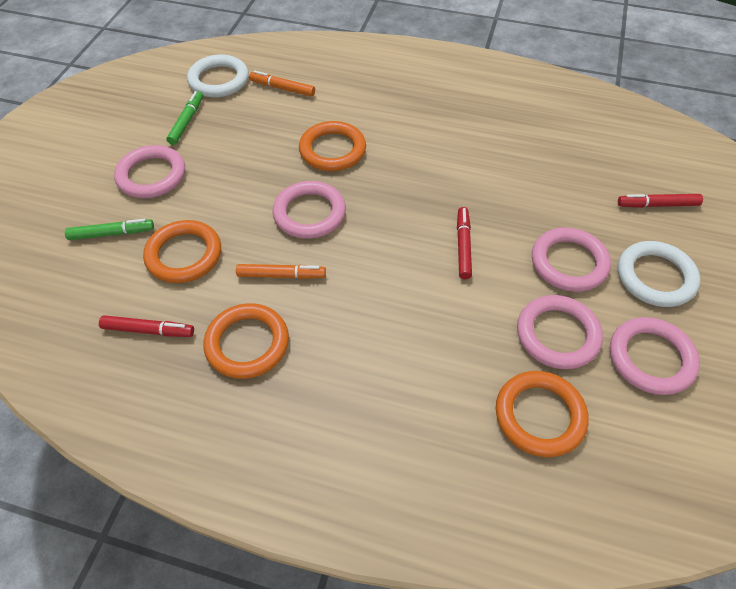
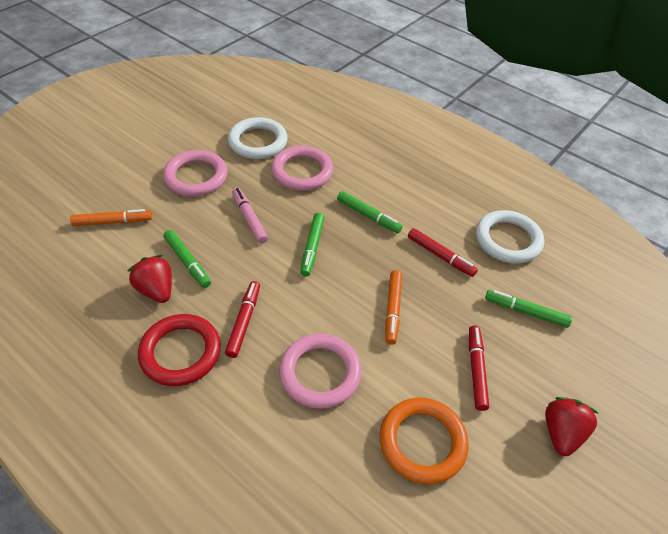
green marker: [65,219,154,240] [166,91,203,145] = 2 -> [164,230,211,288] [300,213,324,277] [337,191,402,233] [485,290,572,328] = 4
orange ring: [143,220,221,283] [203,303,289,379] [299,121,366,171] [496,371,588,457] = 4 -> [380,397,469,484] = 1
pink marker: none = 0 -> [232,188,268,244] = 1
pink ring: [114,145,185,198] [272,181,346,239] [517,295,603,369] [532,227,611,292] [610,317,700,395] = 5 -> [163,150,228,196] [271,145,333,191] [279,333,362,409] = 3
red ring: none = 0 -> [138,314,221,386] = 1
red strawberry: none = 0 -> [128,255,172,303] [545,397,599,456] = 2

